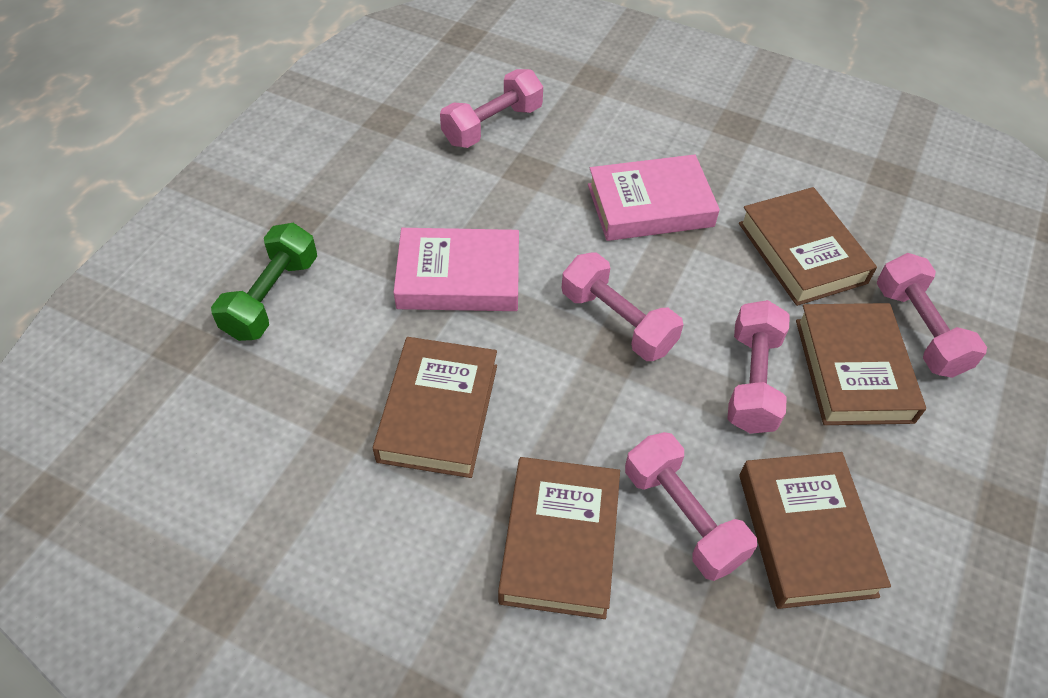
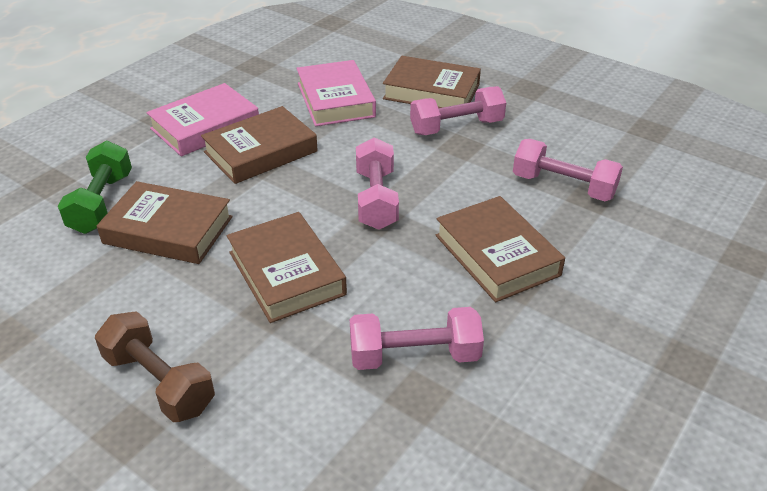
brown dumbbell: none = 0 -> [95,311,215,422] = 1
pink dumbbell: [440,69,543,148] [562,252,684,361] [625,432,757,581] [727,300,790,434] [877,253,987,378] = 5 -> [350,307,484,370] [356,137,399,230] [410,86,506,135] [513,139,623,201] = 4

